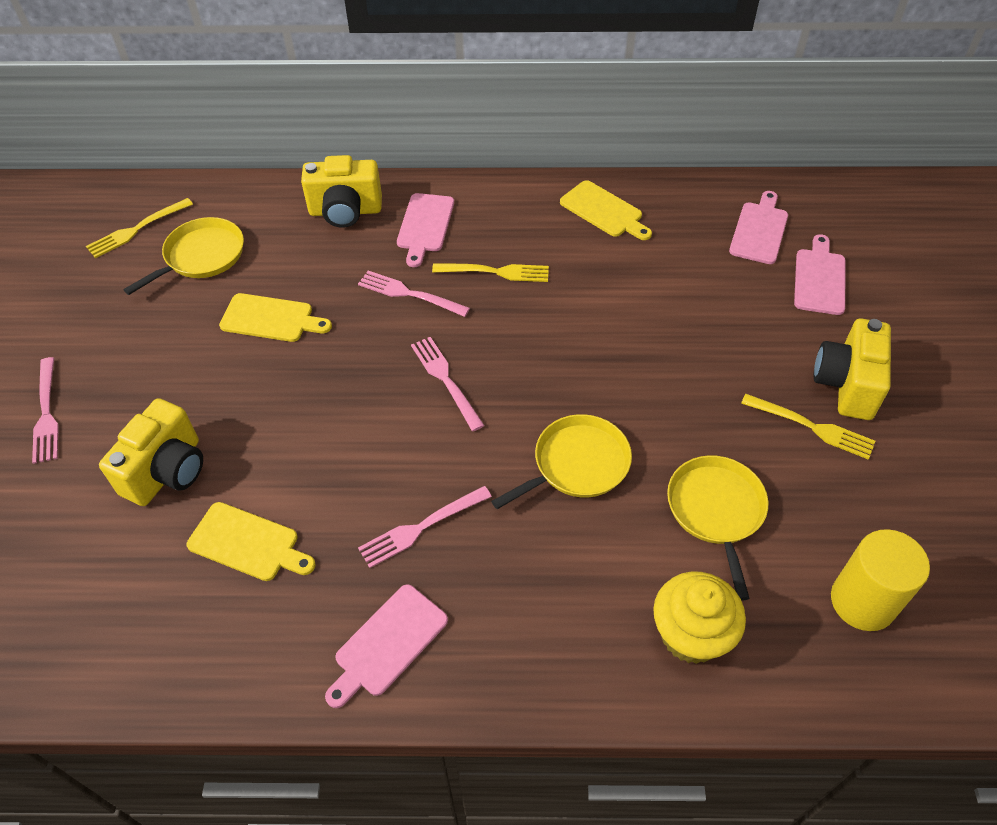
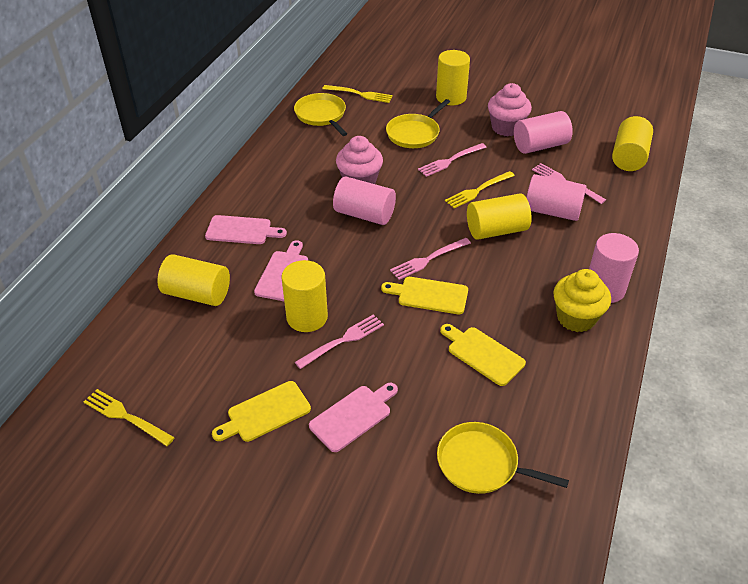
pink cupcake: none = 0 -> [336,136,383,184] [488,83,532,136] = 2
pink cutting board: [325,584,448,708] [397,193,454,267] [729,191,788,264] [794,234,845,315] = 4 -> [205,215,287,244] [254,240,308,301] [309,383,398,452] = 3
pink cylinder: none = 0 -> [333,176,396,225] [514,111,573,154] [526,174,587,221] [589,233,639,303] = 4
yellow camera: [99,398,203,506] [301,155,382,228] [814,318,891,420] = 3 -> none = 0
yellow cylinder: [831,529,930,631] = 1 -> [158,254,230,306] [281,260,328,332] [436,50,470,105] [467,193,532,240] [612,116,653,171] = 5

